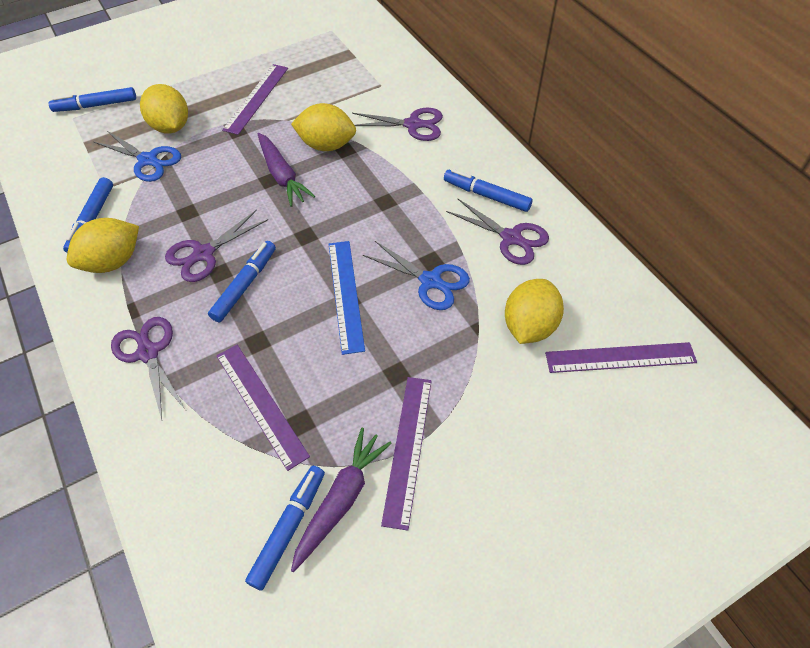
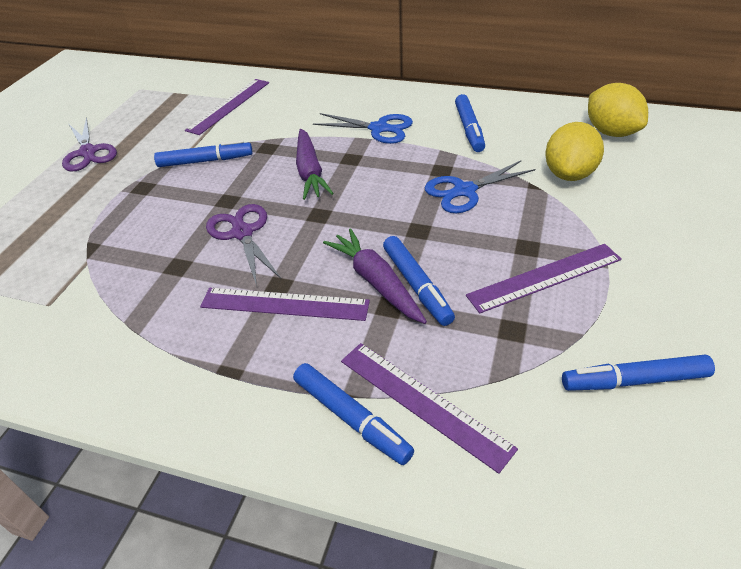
blue ruler: [329,241,365,355] = 1 -> none = 0
purple scissors: [111,317,185,420] [165,210,268,282] [352,107,443,141] [446,199,549,265] = 4 -> [62,117,117,172] [206,204,281,286] = 2
yellow lemon: [67,218,139,273] [140,84,188,134] [291,103,356,151] [505,279,564,344] = 4 -> [545,122,604,181] [588,83,648,137] = 2

